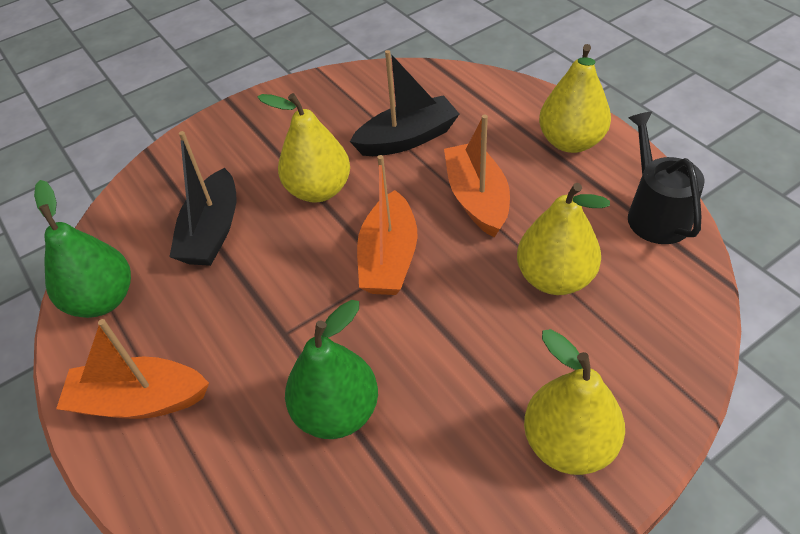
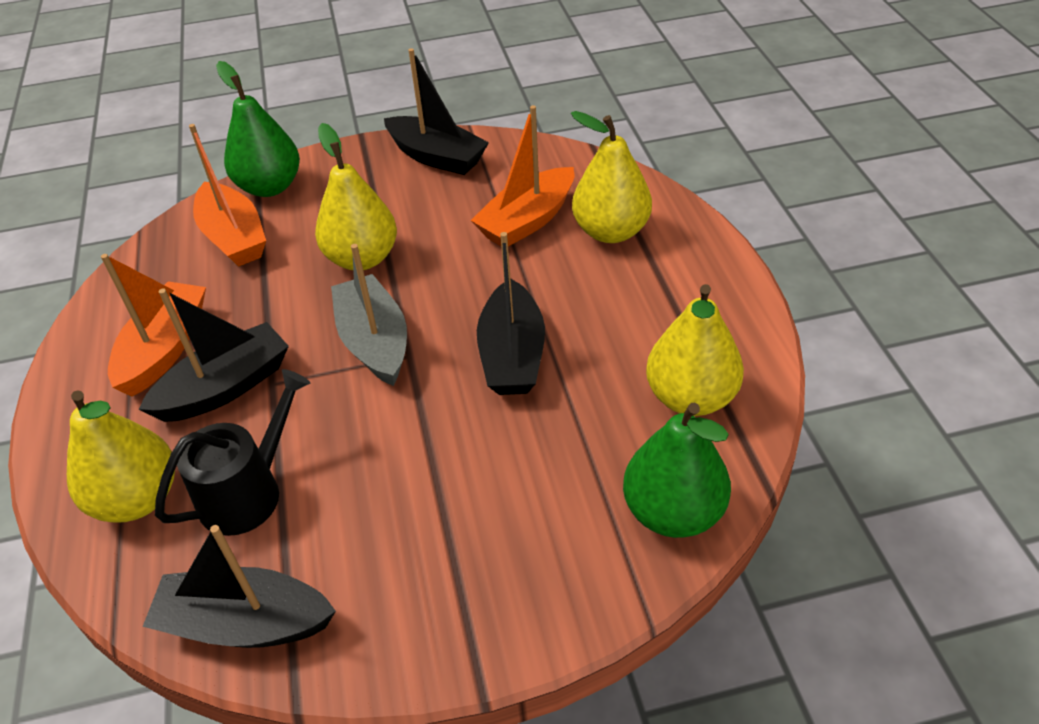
black boat: [169,131,236,266] [350,50,459,156] = 2 -> [139,288,289,422] [143,525,336,648] [384,48,489,175] [477,232,545,395] = 4
grey boat: none = 0 -> [331,244,407,386] = 1

